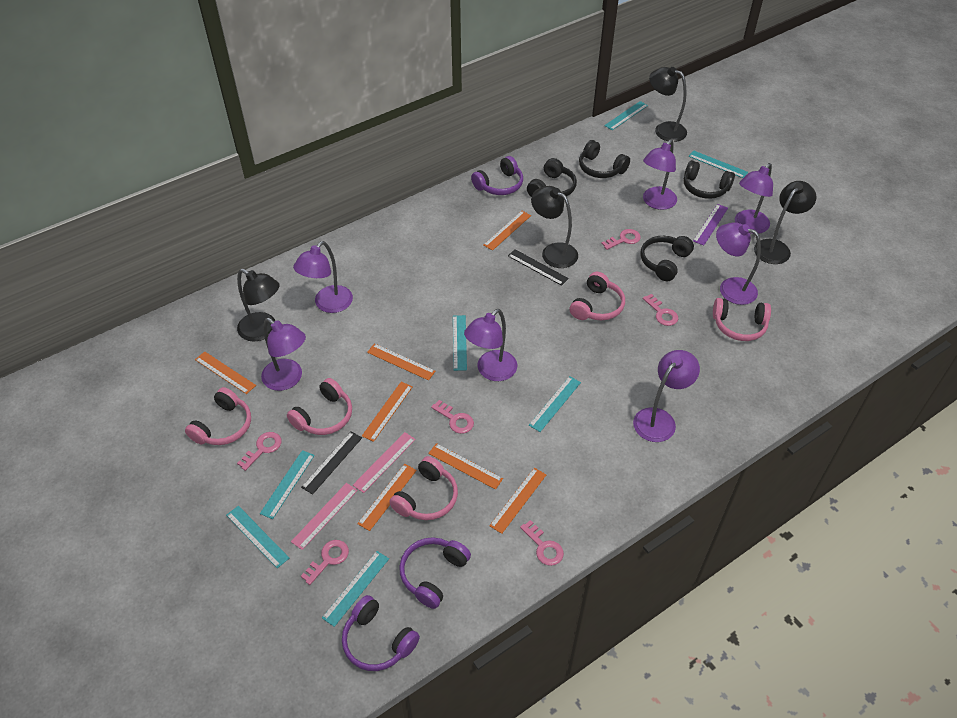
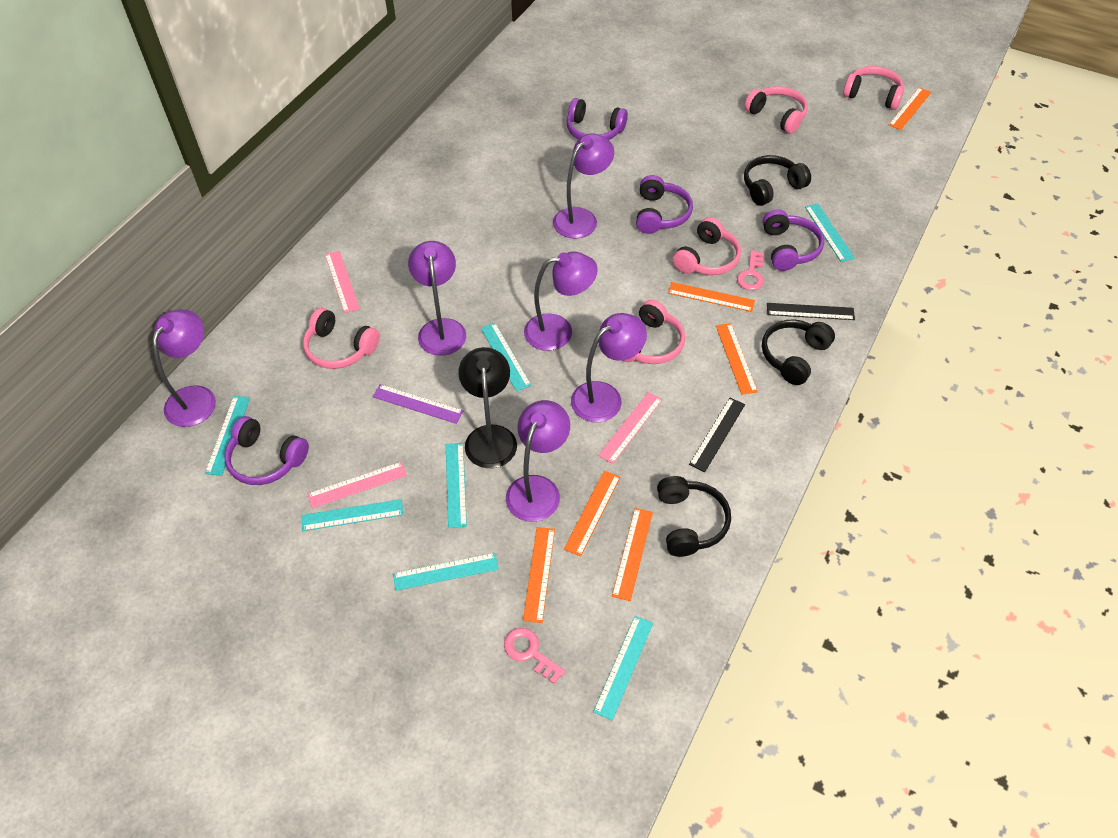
black headphones: [527,158,577,197] [579,140,630,178] [640,236,694,281] [684,160,735,199] = 4 -> [657,476,731,557] [744,155,811,206] [762,320,835,385] = 3
black lamp: [237,269,280,342] [531,186,578,268] [649,67,687,142] [754,181,816,264] = 4 -> [458,347,517,468] = 1
orange ruler: [195,351,256,394] [357,464,417,531] [362,382,413,442] [367,343,436,380] [428,443,503,490] [483,211,531,250] [489,468,546,534] = 7 -> [523,527,555,623] [564,471,620,557] [612,508,653,601] [668,282,755,312] [716,323,758,395] [889,87,931,130] = 6
pink key: [237,432,282,471] [301,540,349,585] [431,400,474,434] [520,520,564,566] [602,229,641,250] [643,294,678,326] = 6 -> [504,628,566,684] [737,250,764,290] = 2
pink ruler: [291,483,358,550] [353,432,416,493] = 2 -> [307,462,407,508] [325,251,360,313] [598,392,662,464] = 3
purple headphones: [342,595,420,671] [399,537,471,609] [471,156,523,195] = 3 -> [224,416,309,485] [567,98,628,140] [636,175,693,234] [763,209,824,271] = 4
purple lamp: [261,318,306,391] [293,241,353,313] [464,309,517,381] [633,350,700,442] [643,139,677,210] [716,222,761,305] [735,163,773,234] = 7 -> [153,309,216,427] [408,241,466,356] [506,400,570,522] [524,251,598,351] [553,133,614,239] [571,313,647,422] = 6

